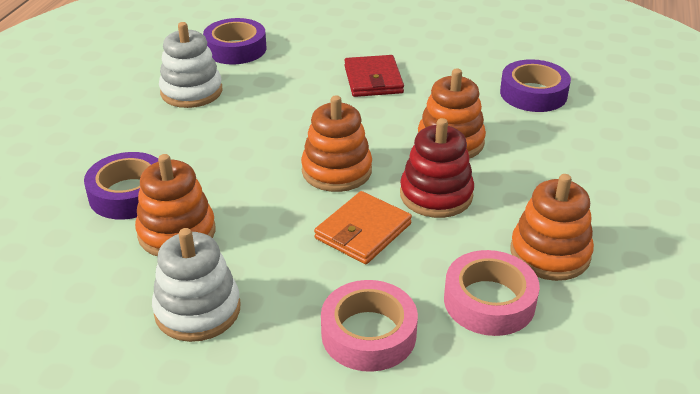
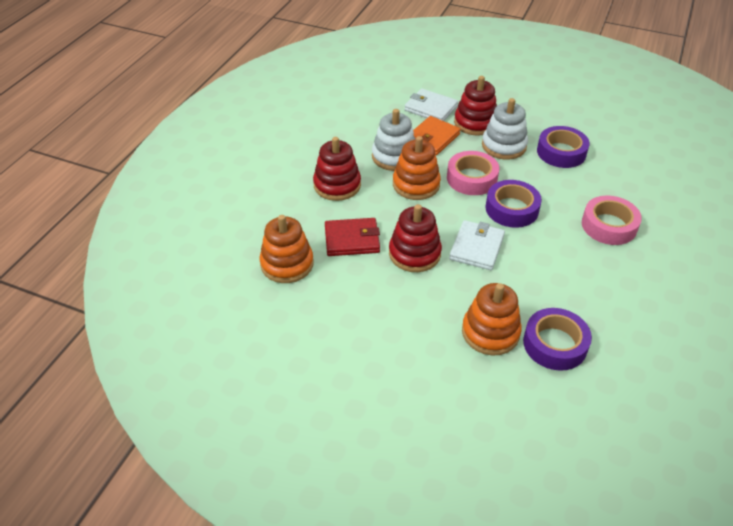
orange stacking toy: [135,154,215,256] [301,95,372,192] [418,68,486,158] [510,174,594,281] = 4 -> [260,215,314,283] [393,136,441,200] [462,283,522,356] = 3
red stacking toy: [400,118,474,218] = 1 -> [313,137,361,201] [389,204,442,272] [454,76,497,136] = 3
white wallet: none = 0 -> [404,88,458,121] [449,220,505,270] = 2

